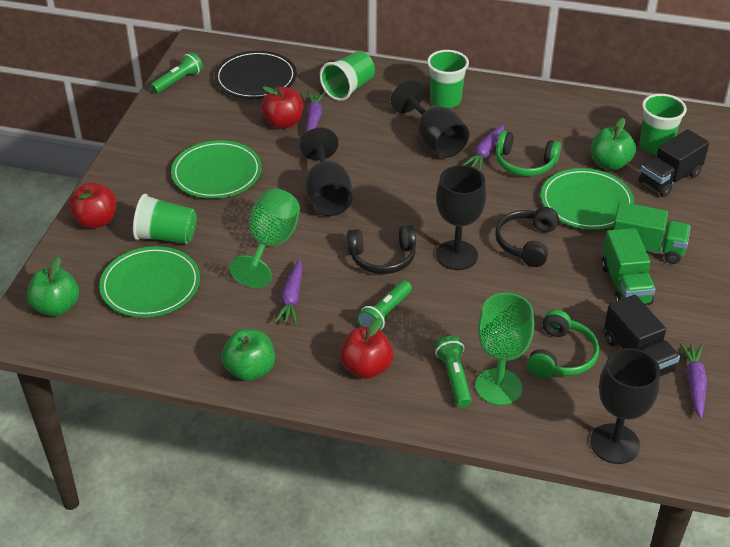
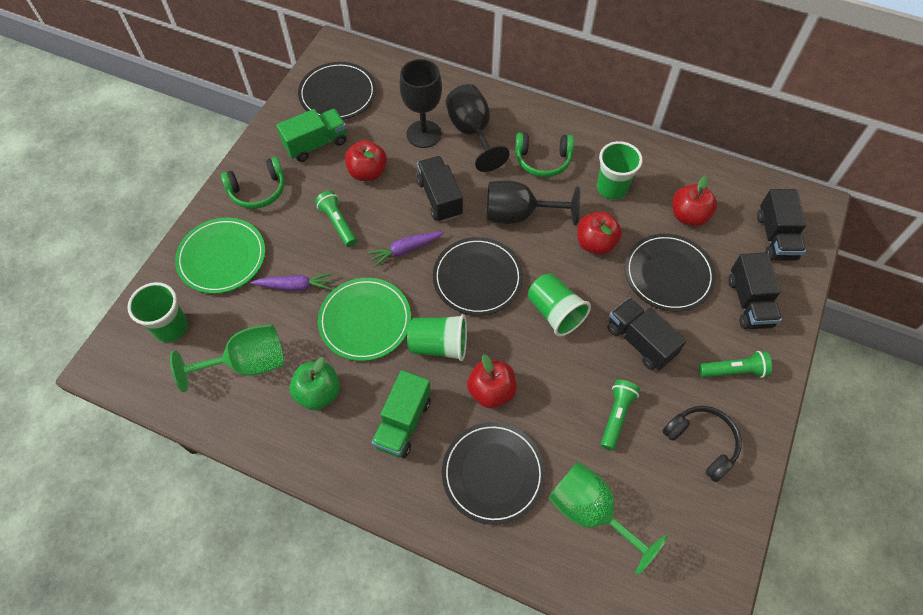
black goblet: [300,127,352,216] [391,80,469,158] [436,165,486,270] [590,348,660,464] = 4 -> [399,59,442,148] [446,84,510,172] [487,180,580,225] = 3
black headphones: [347,225,416,274] [495,207,559,267] = 2 -> [663,406,742,482] = 1
black plate: [214,51,297,99] = 1 -> [298,62,376,120] [433,237,523,316] [442,422,545,525] [625,234,716,312] = 4
black truck: [604,295,680,376] [639,129,709,197] = 2 -> [417,156,463,222] [607,298,686,370] [728,252,782,329] [757,189,806,261] = 4
green apple: [27,256,79,316] [221,329,275,381] [591,118,636,170] = 3 -> [289,357,340,410] = 1
green plate: [99,246,200,317] [171,140,262,199] [541,168,635,230] = 3 -> [175,218,265,294] [318,278,411,361] = 2
purple carrot: [275,259,303,324] [306,92,325,132] [463,125,504,171] [680,343,707,418] = 4 -> [250,273,333,291] [367,231,444,267] = 2
red apple: [69,183,117,229] [261,86,303,129] [340,318,393,379] = 3 -> [345,140,387,181] [467,354,517,408] [577,211,622,255] [673,176,717,226] = 4

